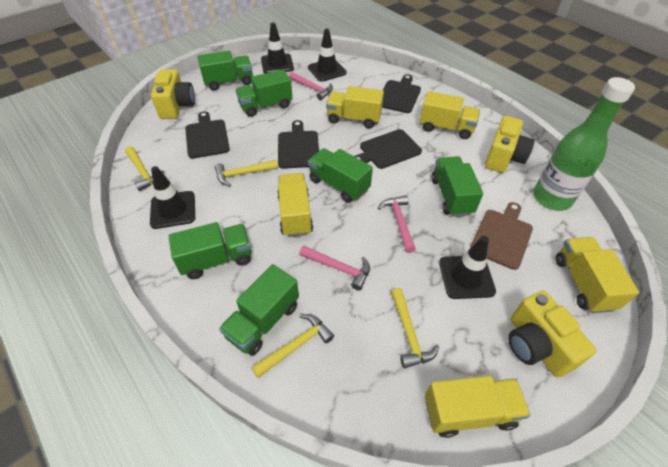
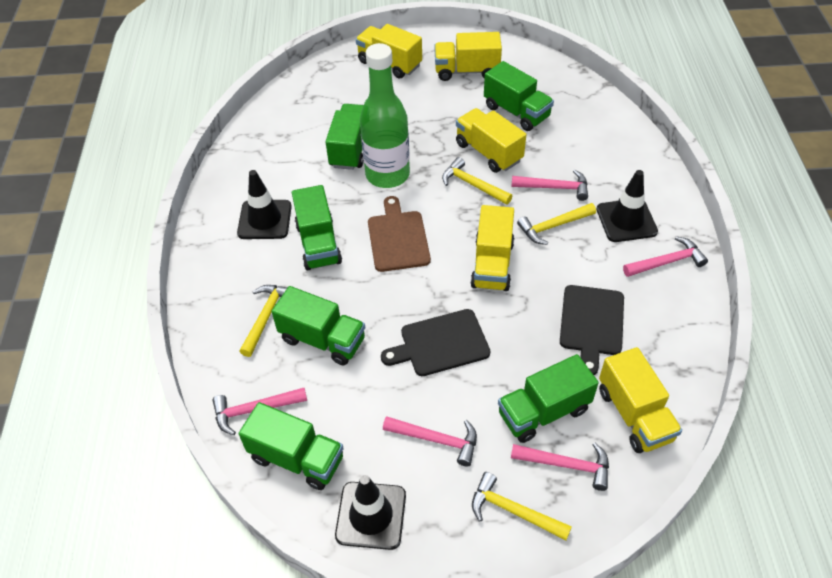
black cutting board: [185,111,230,159] [278,120,319,169] [354,129,422,169] [382,74,421,113] = 4 -> [381,309,491,376] [560,285,624,375] = 2
black traffic cone: [150,166,195,229] [261,23,294,73] [308,29,347,82] [439,236,496,299] = 4 -> [237,170,292,239] [335,475,406,550] [597,170,658,242] = 3
pink hammer: [289,72,333,100] [299,245,370,291] [378,195,416,253] = 3 -> [213,388,307,435] [383,416,477,467] [511,170,588,201] [511,443,609,491] [623,236,708,277] = 5
yellow camera: [151,69,195,119] [485,116,535,173] [508,291,596,377] = 3 -> none = 0

